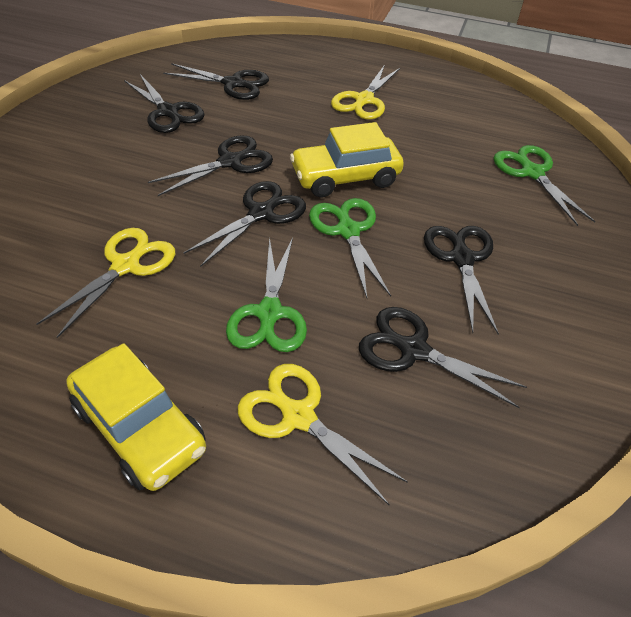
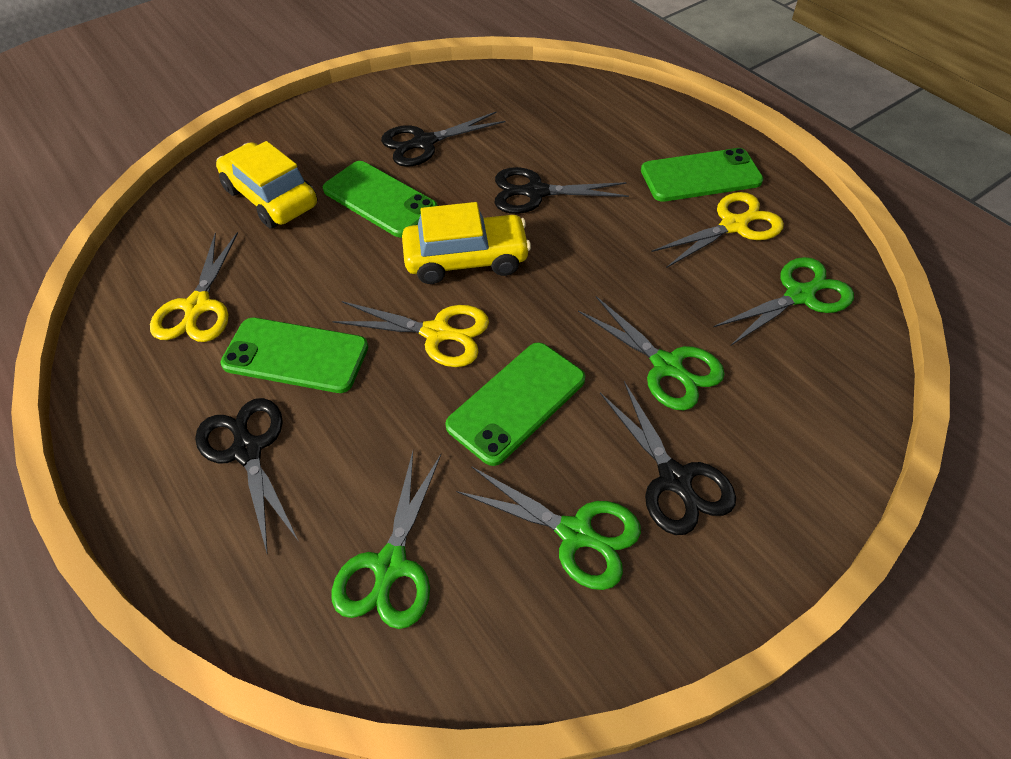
black scissors: [124,74,205,133] [148,135,273,196] [163,63,269,100] [184,181,306,267] [359,307,527,408] [424,226,499,334] = 6 -> [195,398,298,555] [381,111,506,167] [495,167,629,214] [600,381,736,535] = 4
green phone: none = 0 -> [221,318,368,393] [323,161,437,237] [445,342,585,466] [641,148,763,202] = 4
green scissors: [226,237,307,352] [309,198,391,298] [494,145,595,226] = 3 -> [331,451,441,629] [456,466,641,590] [578,296,725,410] [713,257,854,346] = 4

